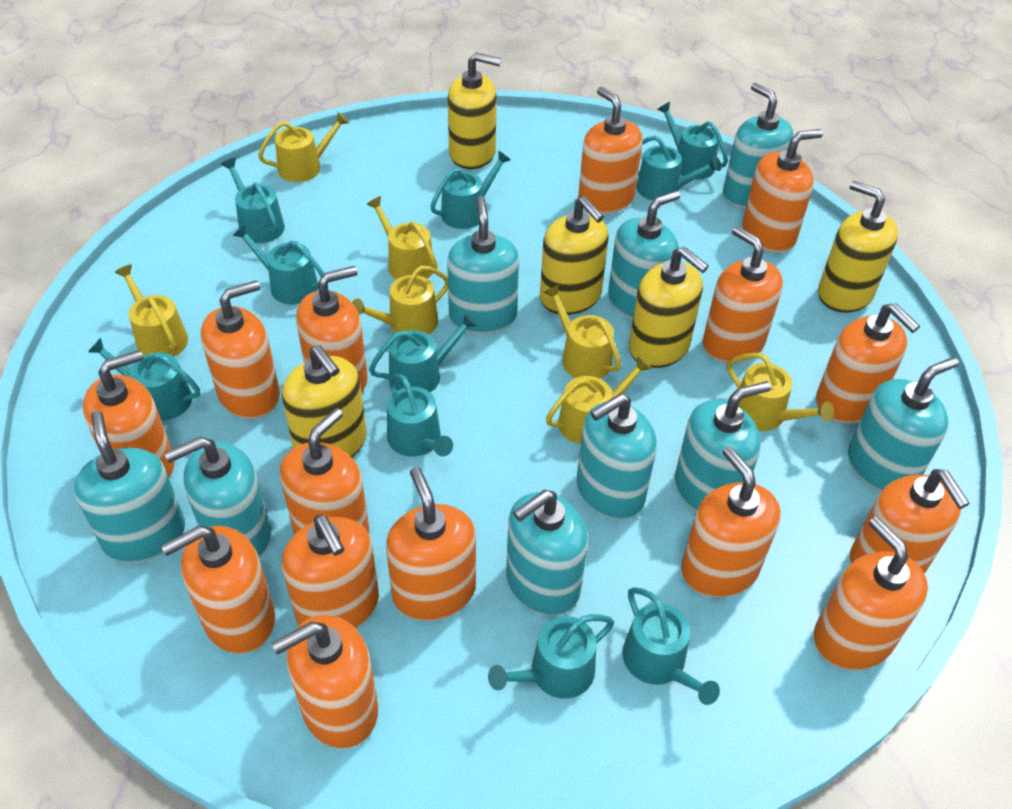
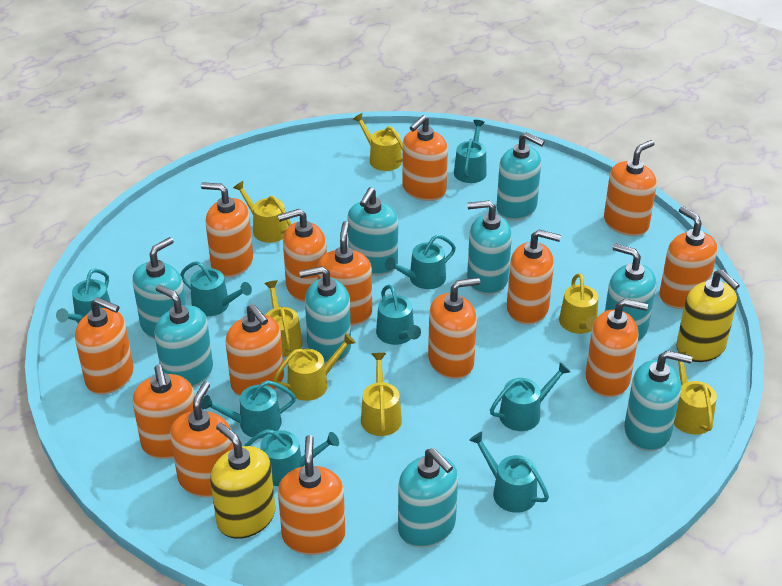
orange soap dispenser: [83,350,174,478] [161,526,275,654] [201,280,280,419] [272,615,378,749] [280,408,369,535] [282,515,379,629] [296,266,367,392] [386,467,476,621] [578,87,643,214] [681,446,781,598] [703,226,783,363] [742,129,823,253] [814,517,928,670] [816,303,920,423] [850,469,970,574] = 15 -> [75,297,134,395] [133,365,195,459] [170,381,234,498] [201,182,253,277] [225,304,284,396] [278,209,327,302] [278,435,345,555] [317,221,372,326] [402,115,448,201] [428,278,480,379] [507,230,561,325] [585,299,648,397] [604,140,657,236] [659,206,717,309] = 14
turquoise watering can: [88,338,200,421] [221,158,285,243] [233,224,324,304] [369,313,478,392] [387,374,453,457] [430,150,511,229] [488,614,614,699] [623,587,720,705] [636,136,721,200] [657,102,728,180] = 10 -> [56,269,111,324] [180,261,252,316] [201,380,296,438] [244,429,339,486] [376,284,421,345] [385,235,456,289] [454,120,487,183] [469,432,549,513] [490,362,571,431] = 9
yellow soap dispenser: [282,345,367,457] [448,52,501,169] [540,196,608,315] [629,246,709,368] [818,181,898,313] = 5 -> [210,423,275,539] [676,269,740,362] = 2

